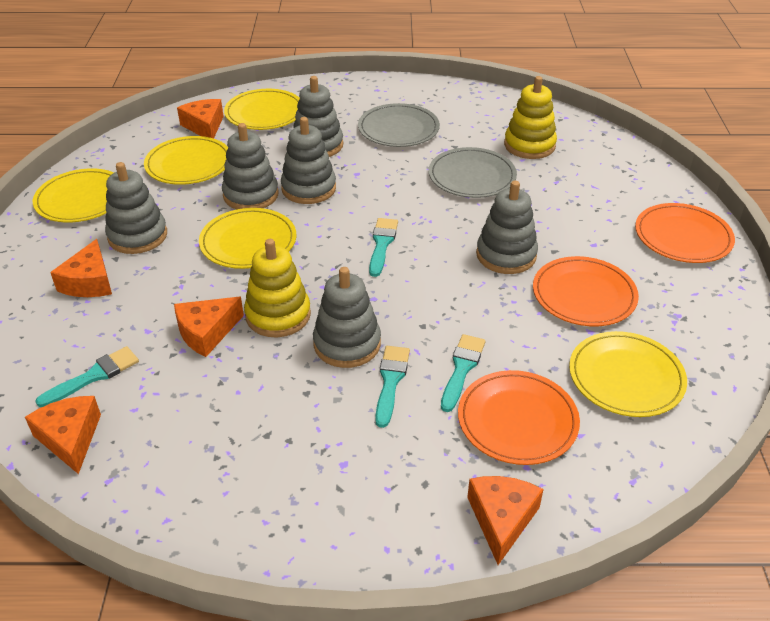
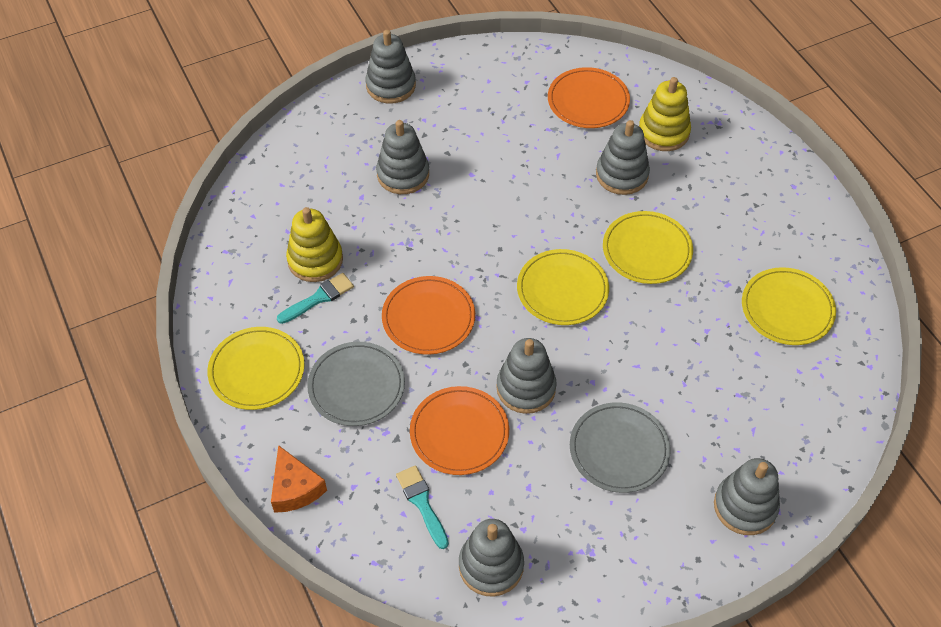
orange cheese: [25,396,101,474] [50,239,112,297] [174,297,244,357] [177,99,224,138] [467,476,544,565] = 5 -> [271,445,327,513] = 1
turquoise brush: [35,346,139,407] [369,218,398,277] [375,346,410,428] [441,334,485,412] = 4 -> [277,273,354,324] [396,465,449,549] = 2
yellow plate: [33,169,114,223] [144,136,228,185] [199,208,296,269] [224,89,300,130] [569,331,687,417] = 5 -> [207,327,305,410] [517,249,609,325] [603,211,693,284] [742,267,836,345] = 4

